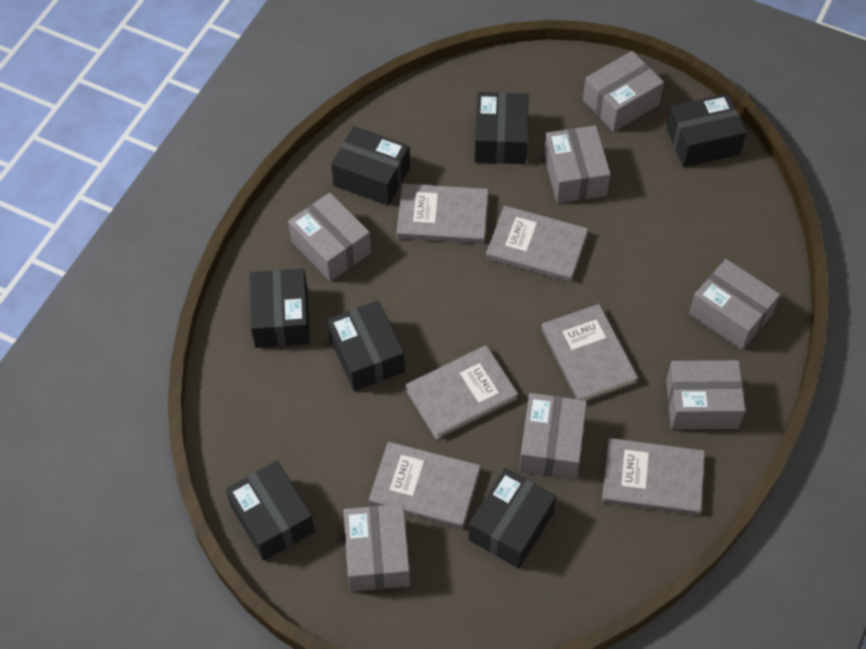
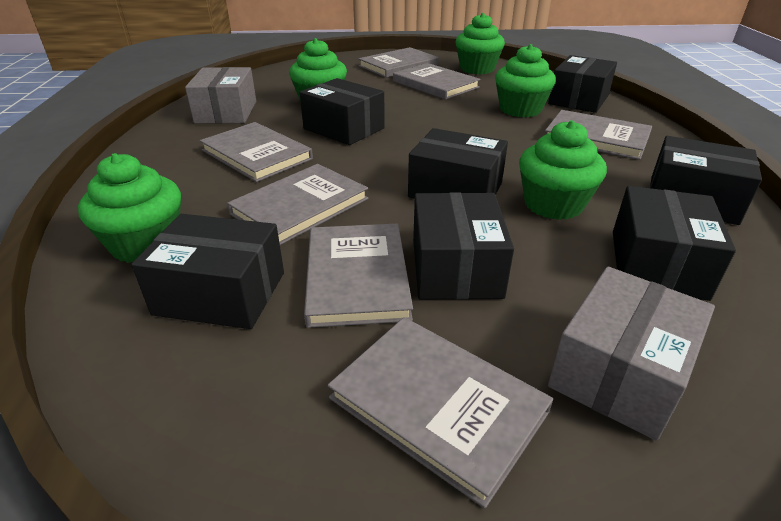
green cupcake: none = 0 -> [78,153,181,263] [289,38,347,102] [456,13,505,74] [495,44,556,117] [519,120,607,220] = 5
grey book: [369,442,480,529] [396,184,488,244] [405,345,518,440] [486,206,588,282] [541,304,638,401] [602,438,705,515] = 6 -> [200,122,313,182] [227,164,369,245] [304,224,413,328] [328,317,553,508] [359,47,439,78] [393,63,481,100] [545,110,652,160] = 7
grey box: [288,193,371,282] [344,504,410,592] [519,393,587,480] [544,125,611,203] [583,51,664,132] [666,360,746,430] [689,259,780,350] = 7 -> [185,67,256,124] [548,266,715,441] = 2

